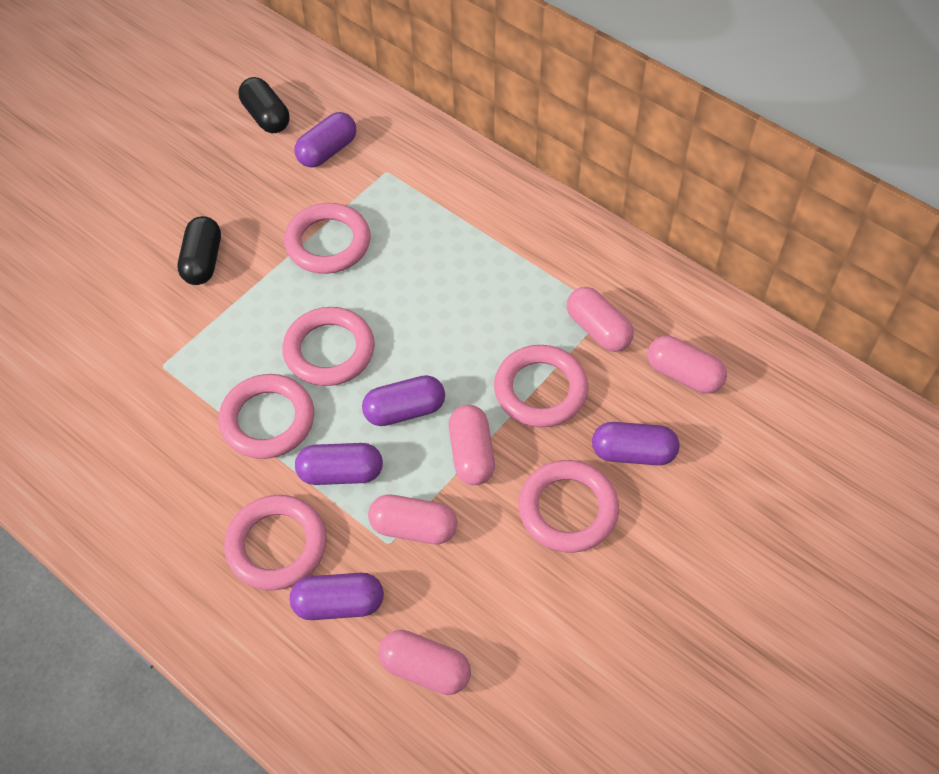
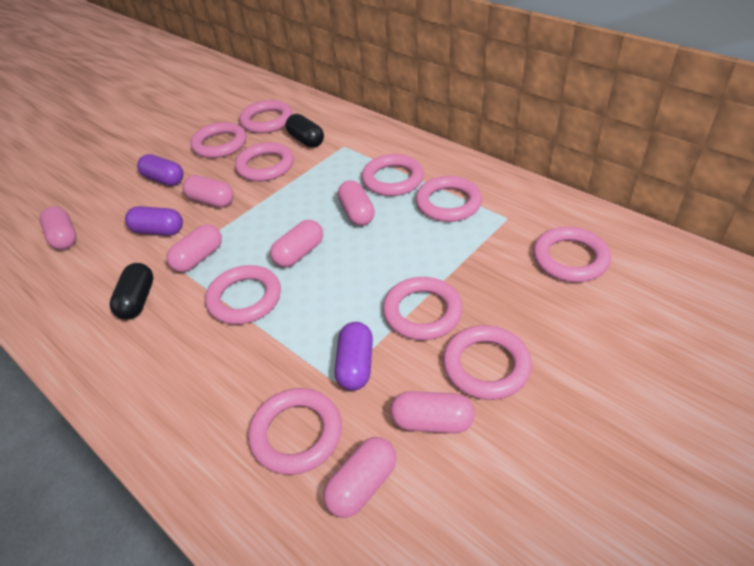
pink capsule: [368,495,457,544] [378,630,471,695] [449,405,495,485] [567,287,634,352] [647,336,727,394] = 5 -> [40,206,76,250] [166,224,222,272] [183,175,234,208] [270,220,323,267] [323,437,397,518] [337,180,375,226] [390,391,475,433] = 7
pink ring: [218,374,314,459] [224,495,327,590] [282,307,375,386] [284,203,371,274] [494,345,589,427] [518,460,619,553] = 6 -> [190,122,246,158] [205,265,281,325] [235,142,294,182] [239,100,292,133] [248,388,342,475] [362,154,424,196] [383,277,463,340] [415,176,482,222] [443,325,532,400] [533,227,611,282] = 10
purple capsule: [290,573,384,620] [294,112,356,168] [295,443,383,485] [362,375,445,426] [592,422,679,465] = 5 -> [125,206,183,236] [137,154,183,186] [334,322,373,391] = 3

